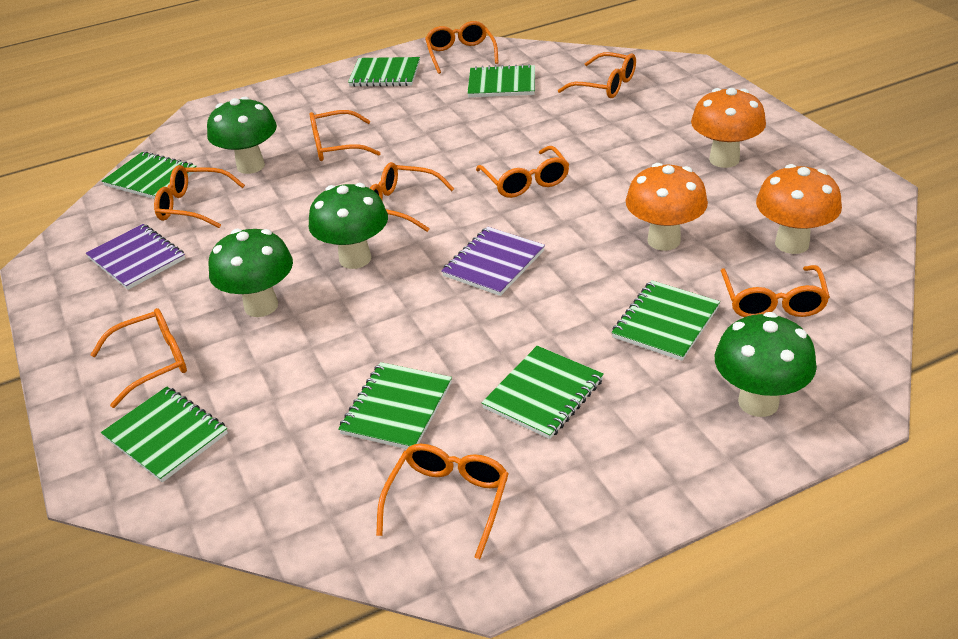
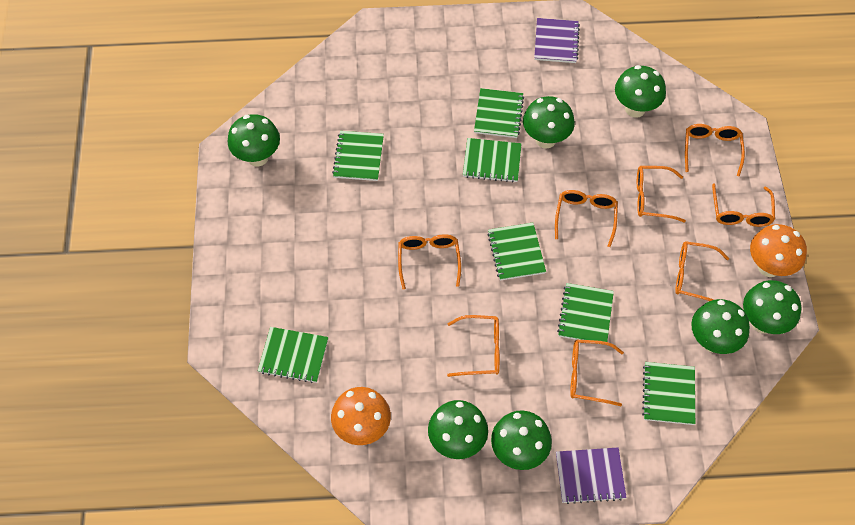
green mushroom: [207,97,277,174] [209,228,293,317] [308,183,388,269] [715,312,817,417] = 4 -> [228,114,280,167] [428,400,488,459] [491,410,552,470] [523,96,575,149] [615,65,666,118] [691,299,750,354] [743,280,801,334] = 7
orange glasses: [91,308,187,408] [154,165,245,228] [310,110,381,161] [370,162,455,232] [376,444,509,559] [425,21,499,74] [476,146,570,198] [558,52,636,98] [721,265,830,317] = 9 -> [398,234,461,290] [447,315,500,377] [555,190,618,247] [570,339,624,406] [637,166,686,223] [675,241,729,301] [685,124,745,177] [712,184,775,227] = 8
orange mushroom: [626,163,708,251] [691,88,766,168] [756,164,842,254] = 3 -> [331,387,391,445] [750,224,807,277] = 2

